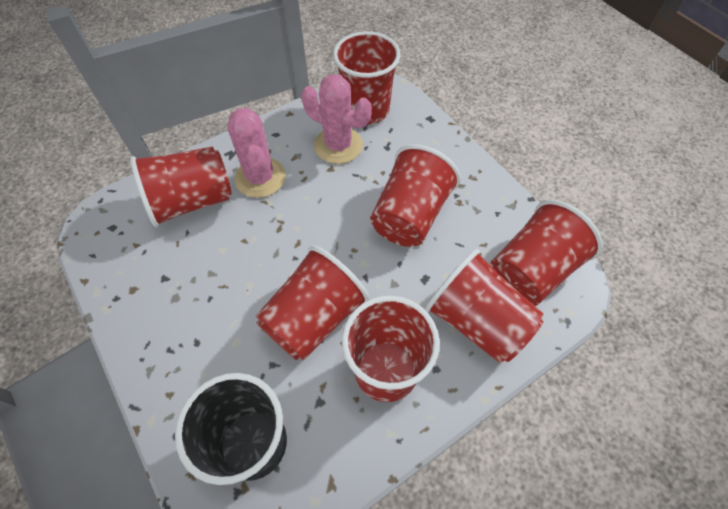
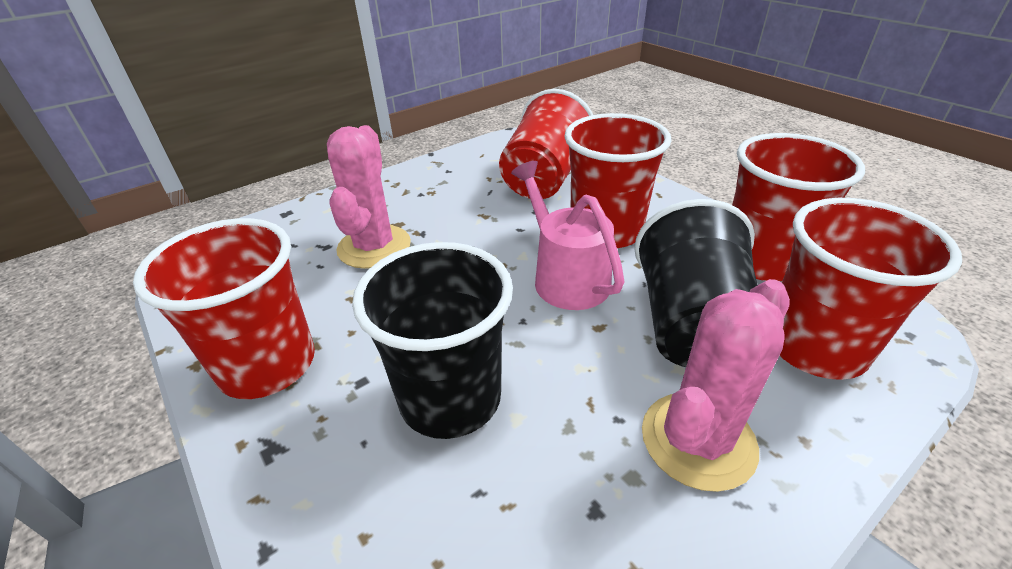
black cup: [175,373,287,485] = 1 -> [352,242,513,439] [634,199,757,367] = 2
pink watering can: none = 0 -> [511,161,625,310] = 1
red cup: [130,146,232,227] [256,246,370,361] [333,31,400,125] [342,296,440,402] [370,144,461,247] [425,249,543,363] [490,200,603,306] = 7 -> [133,218,315,399] [499,89,593,199] [564,113,672,248] [732,133,865,281] [779,198,962,380] = 5

